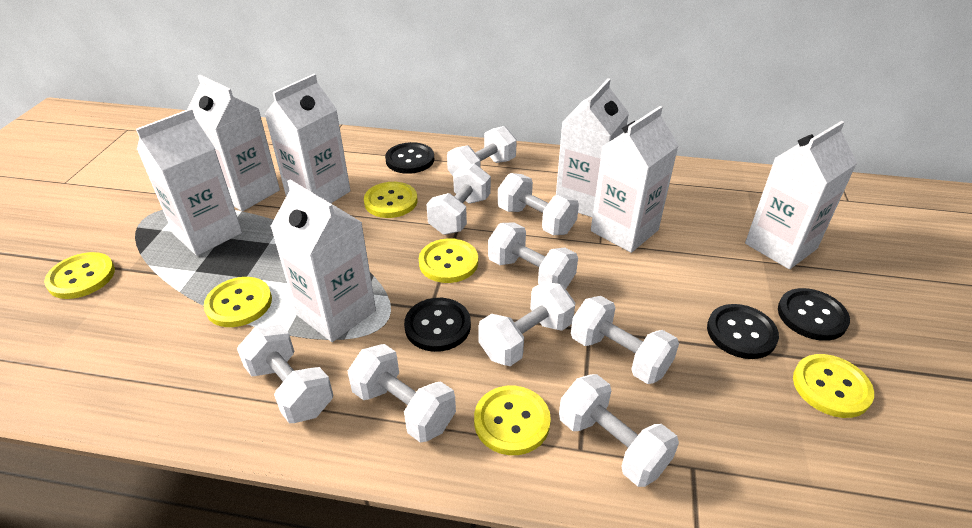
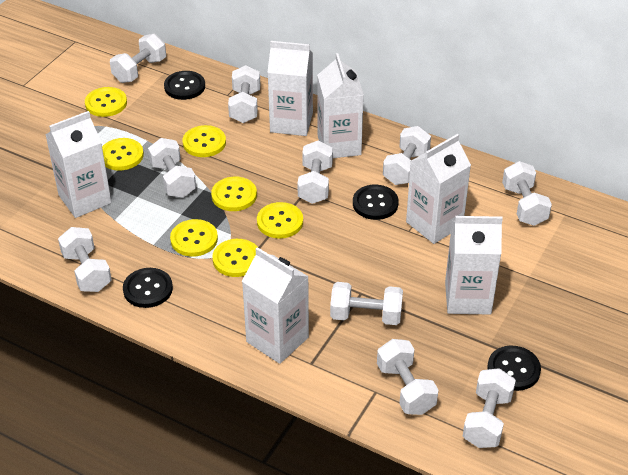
white carton: [136,108,242,256] [187,75,280,211] [265,74,351,203] [270,179,376,342] [556,78,629,217] [591,106,679,253] [745,121,857,269] = 7 -> [46,111,112,218] [242,247,309,364] [267,41,313,136] [317,53,364,158] [406,134,471,244] [445,216,503,315] = 6
white dumbbell: [237,325,333,423] [348,344,456,443] [426,164,491,235] [447,126,517,176] [478,282,575,366] [488,222,578,289] [498,173,579,235] [559,374,679,487] [571,296,679,384] = 9 -> [58,227,112,292] [110,34,166,83] [148,138,196,198] [228,65,260,123] [298,140,333,204] [330,282,403,325] [377,339,438,415] [383,126,431,185] [463,368,516,448] [502,161,552,226] = 10
yellow button: [44,252,115,299] [204,277,272,327] [364,182,418,218] [419,238,478,283] [474,386,551,455] [793,354,874,418] = 6 -> [85,87,127,117] [102,138,144,171] [170,219,218,257] [183,125,226,157] [211,177,257,211] [212,239,257,277] [257,202,303,239] = 7

